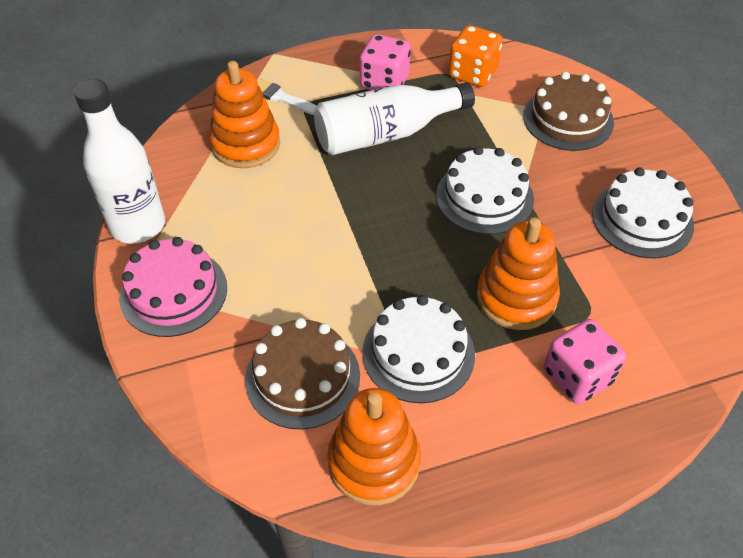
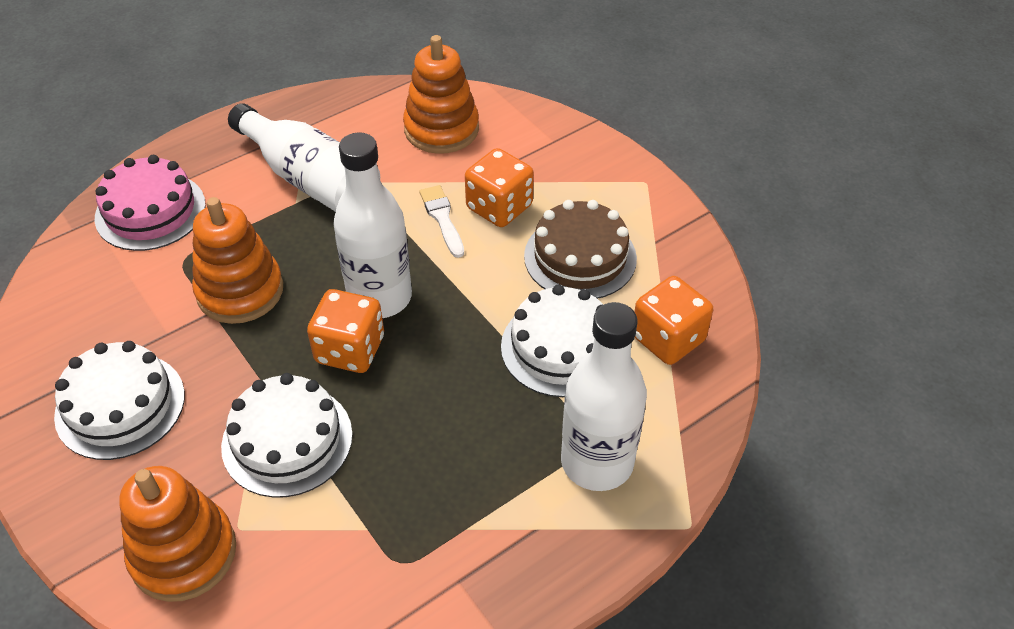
brown cake: [245,318,360,430] [523,72,614,151] = 2 -> [524,200,637,299] = 1
orange dice: [449,25,503,87] = 1 -> [307,289,384,373] [465,148,534,227] [634,276,713,365] = 3
pink dice: [360,34,411,90] [544,319,626,404] = 2 -> none = 0
white bottle: [74,79,165,244] [314,82,475,155] = 2 -> [228,103,380,212] [333,132,412,318] [561,302,647,491] = 3

